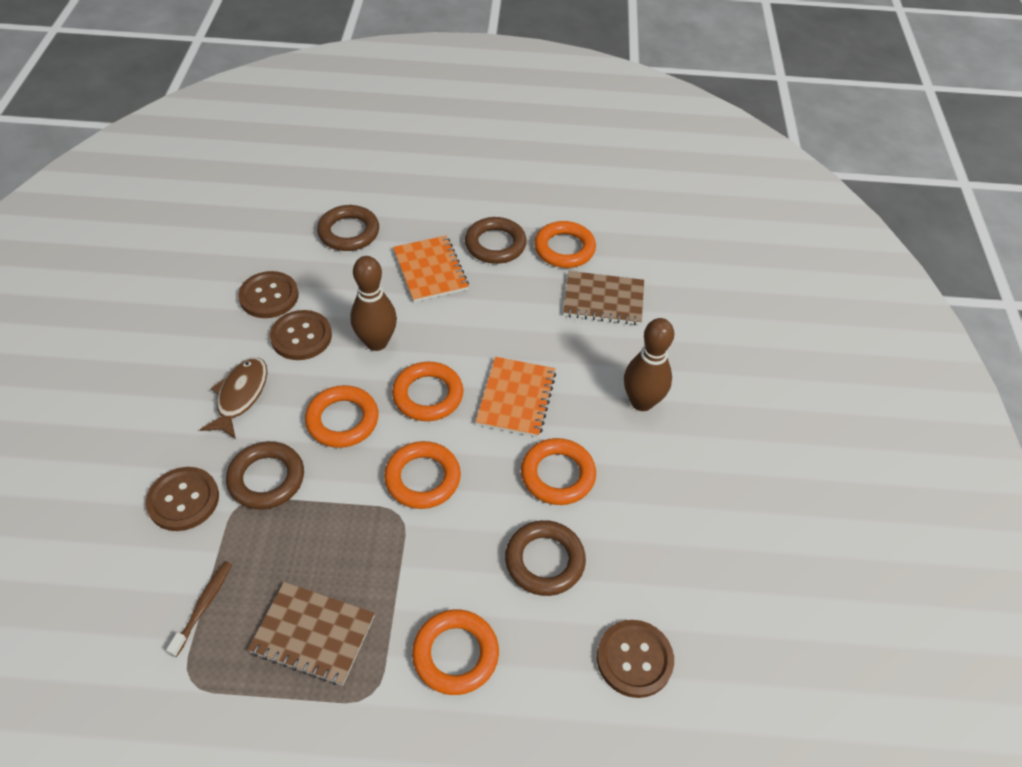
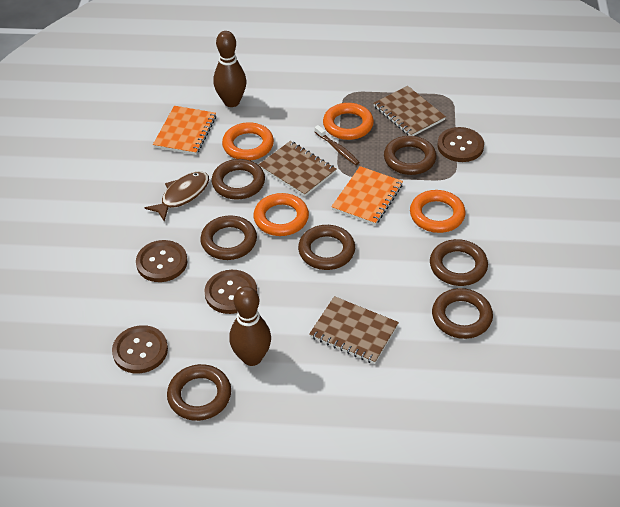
brown notebook: [248,582,375,685] [563,271,644,325] = 2 -> [258,141,336,196] [309,296,399,364] [374,86,446,136] = 3
brown ring: [226,441,304,509] [317,205,379,251] [465,217,527,264] [505,520,586,596] = 4 -> [167,364,231,421] [200,215,257,260] [212,159,265,199] [298,225,355,270] [384,136,436,175] [430,239,488,286] [432,288,493,339] = 7
orange ring: [305,385,379,448] [384,441,461,509] [392,362,463,421] [412,609,499,695] [521,438,596,505] [534,221,596,268] = 6 -> [222,122,274,160] [253,193,309,236] [323,103,374,140] [410,190,465,233] = 4

